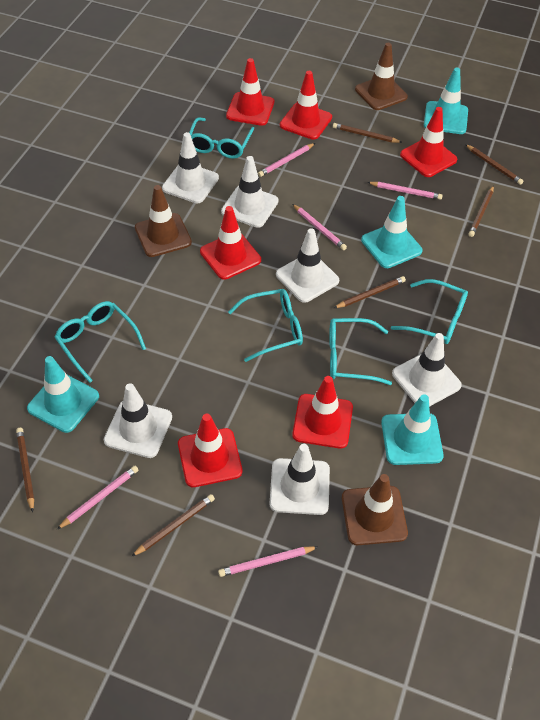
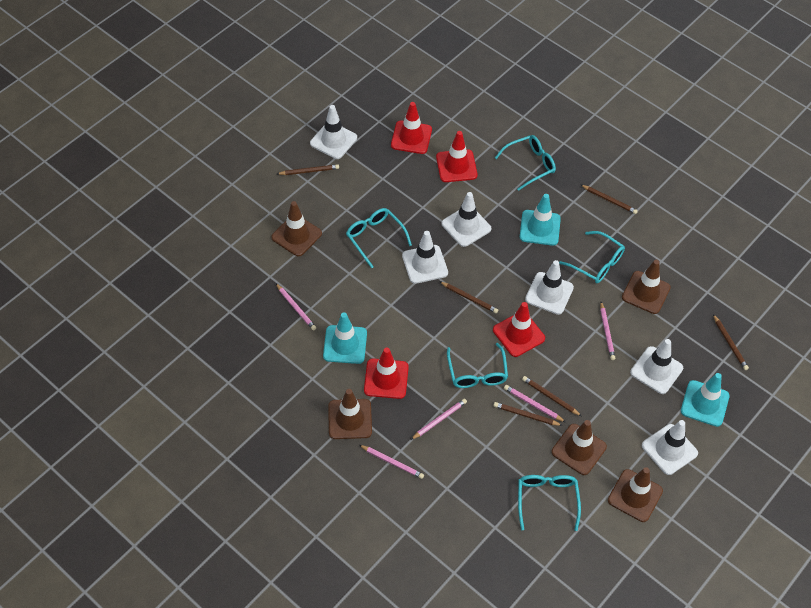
brown traffic cone: [135,185,192,257] [342,474,408,545] [355,43,408,110] = 3 -> [271,201,322,256] [328,389,372,439] [552,420,607,475] [608,467,663,522] [622,260,671,314] = 5
red traffic cone: [178,414,242,487] [200,206,261,280] [226,58,274,126] [280,71,332,140] [292,376,353,449] [400,107,457,177] = 6 -> [364,347,409,399] [391,102,432,154] [436,131,478,182] [493,302,545,357] = 4
turquoise traffic cone: [27,356,99,433] [361,196,422,268] [381,394,444,465] [424,67,468,134] = 4 -> [323,313,367,364] [520,194,561,246] [681,373,730,427] = 3

